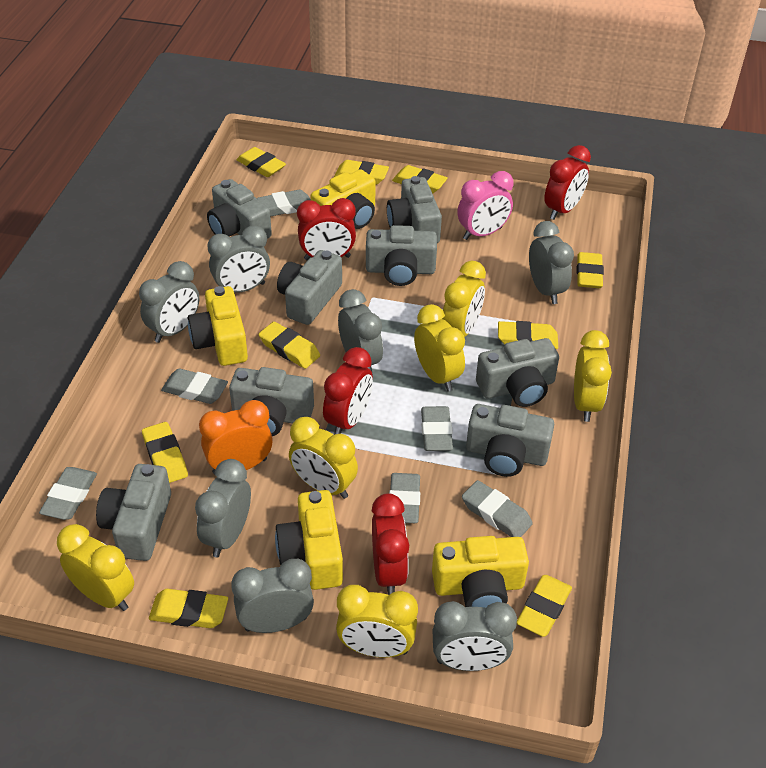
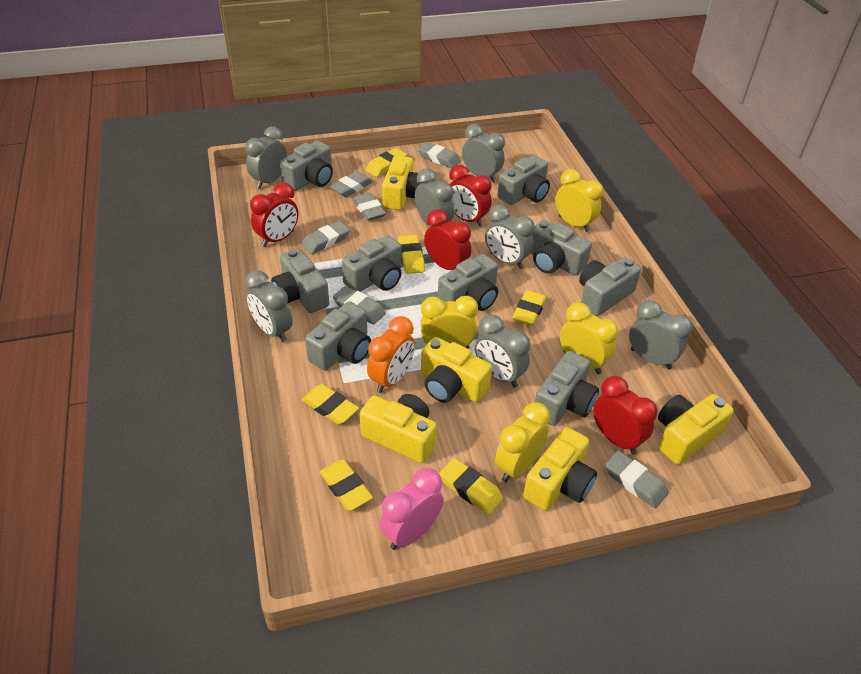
grey camera: [96,464,171,561] [207,179,272,239] [229,367,314,436] [277,250,342,325] [366,225,437,286] [387,176,442,243] [466,404,554,477] [476,338,559,407] = 8 -> [271,249,329,313] [280,140,333,191] [305,301,371,370] [342,235,402,292] [438,254,498,311] [498,155,550,205] [530,220,592,275] [535,351,599,426] [579,257,641,316] = 9
yellow camera: [188,286,248,366] [275,490,343,590] [311,169,376,229] [432,536,529,608] = 4 -> [360,394,437,463] [382,156,425,210] [421,337,492,403] [523,427,597,511] [658,394,734,465] = 5
yellow clock: [57,524,134,611] [289,417,358,499] [336,585,418,657] [414,304,465,391] [442,261,486,337] [574,330,612,422] = 6 -> [420,296,478,349] [495,402,550,483] [555,169,603,232] [560,302,619,374] = 4
yellow eraser: [142,422,188,483] [149,589,228,628] [237,147,286,177] [259,322,320,369] [334,160,389,185] [392,165,448,194] [498,321,558,349] [517,575,572,637] [577,252,604,288] = 9 -> [302,384,359,424] [319,460,373,510] [366,148,407,177] [398,235,425,274] [439,458,503,515] [512,290,547,325] = 6

